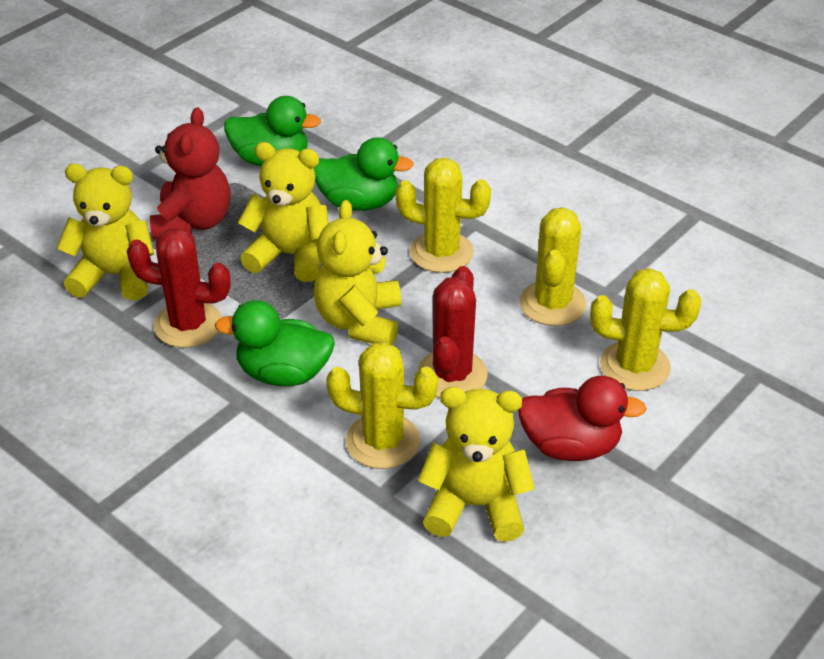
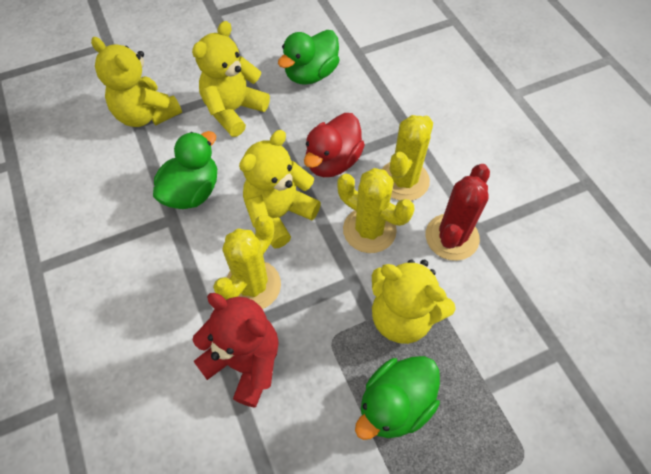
red cactus: [127,228,231,348] [417,266,488,398] = 2 -> [426,164,490,261] = 1
yellow cactus: [326,342,438,469] [396,158,491,273] [520,207,586,326] [590,268,701,391] = 4 -> [213,215,281,309] [338,168,415,253] [382,115,433,201] = 3

